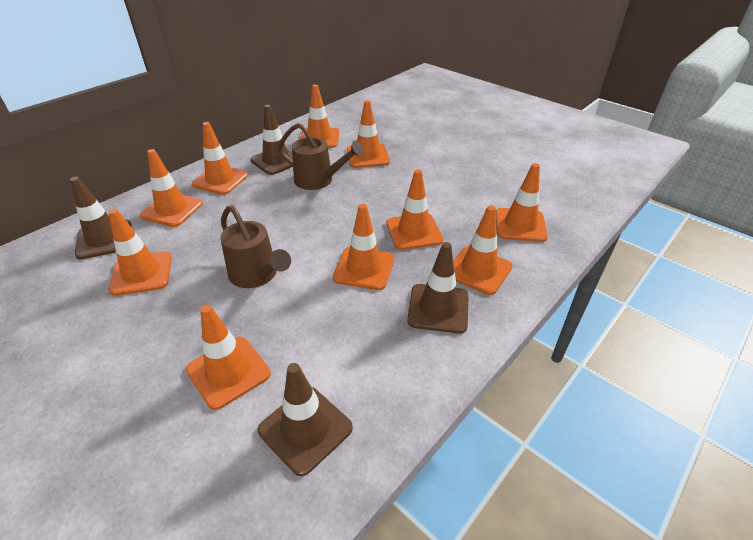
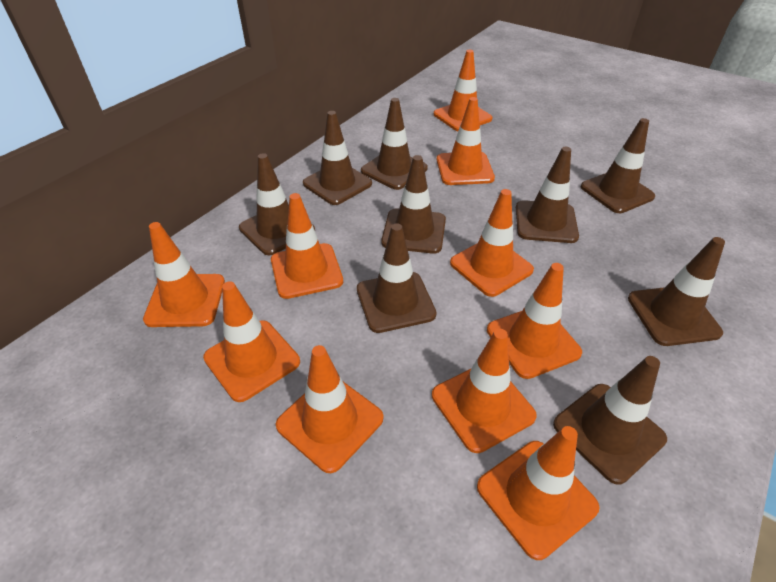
brown traffic cone: [70,177,131,260] [250,105,293,175] [258,363,353,476] [407,242,469,333] = 4 -> [239,153,315,255] [303,111,372,205] [357,223,437,333] [361,98,428,190] [381,155,446,254] [516,147,579,243] [553,356,667,485] [581,118,655,213] [628,237,725,346] = 9
brown watering can: [220,205,291,288] [278,123,364,190] = 2 -> none = 0

